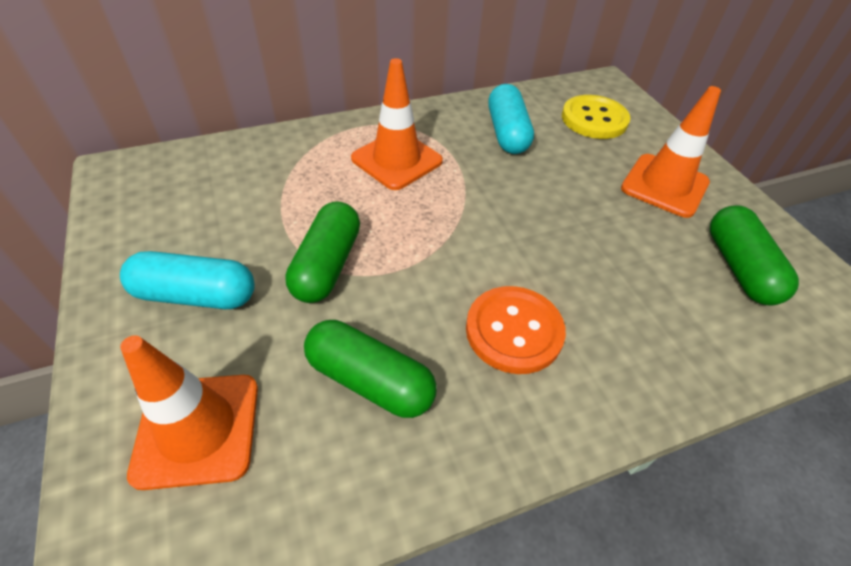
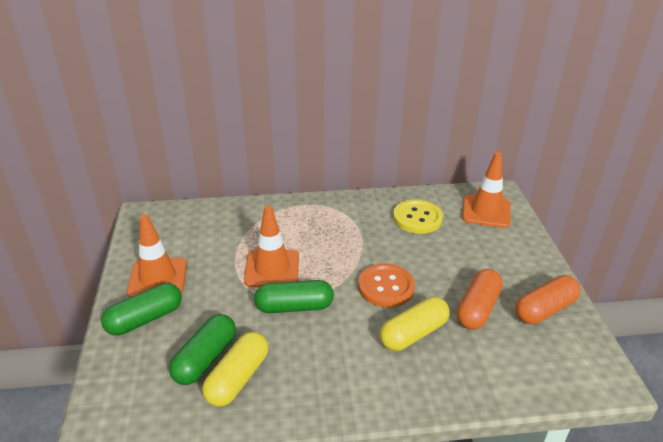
orange capsule: none = 0 -> [457,269,503,330] [515,275,581,324] = 2
turquoise capsule: [120,251,255,309] [488,84,534,154] = 2 -> none = 0
yellow capsule: none = 0 -> [202,332,269,407] [380,297,449,351] = 2

